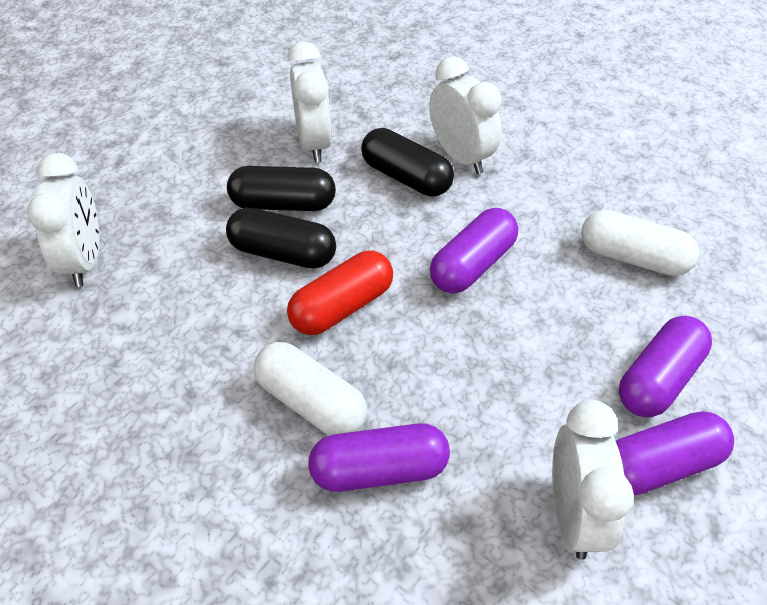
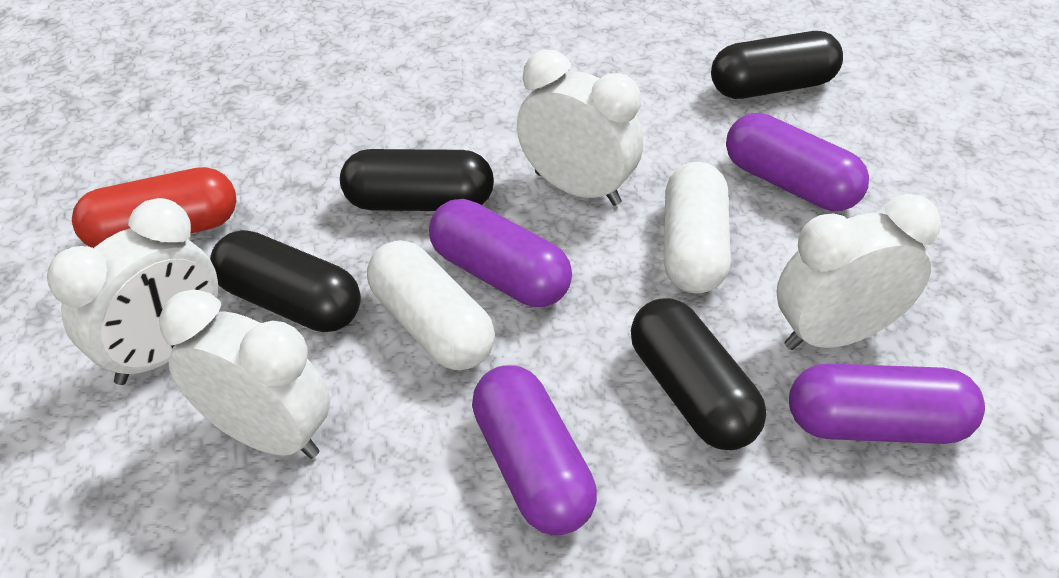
black capsule: [226,207,336,269] [227,166,336,211] [361,128,454,196] = 3 -> [210,230,361,332] [340,149,494,211] [631,298,766,450] [711,31,843,99] = 4

